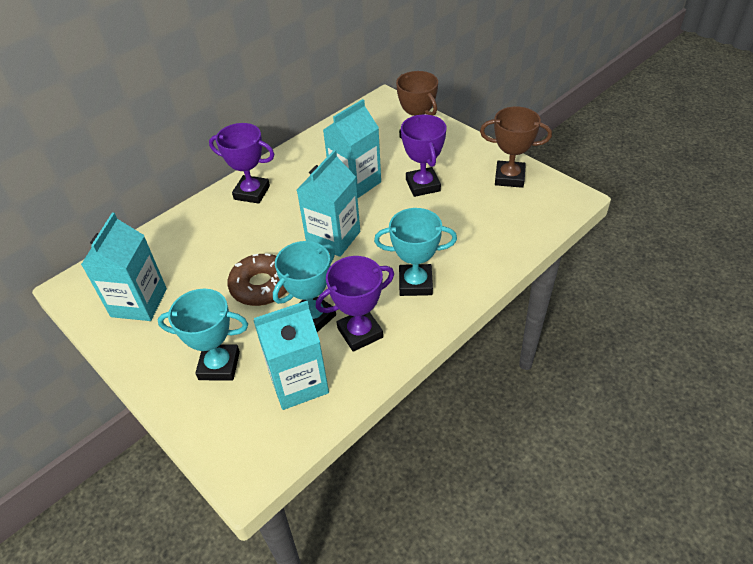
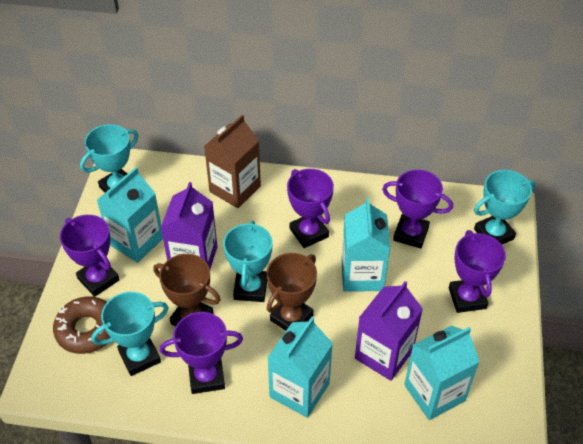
brown carton: none = 0 -> [204,115,261,208] = 1
purple carton: none = 0 -> [161,182,218,269] [355,281,423,381] = 2
purple trophy: [209,123,274,204] [316,256,394,352] [401,115,446,197] = 3 -> [60,215,119,297] [160,312,243,394] [287,169,334,248] [382,170,453,248] [449,230,506,313] = 5
turquoise trophy: [158,289,248,381] [273,241,336,332] [374,208,457,296] = 3 -> [80,124,138,193] [92,292,169,376] [223,221,272,302] [474,170,535,244] = 4

